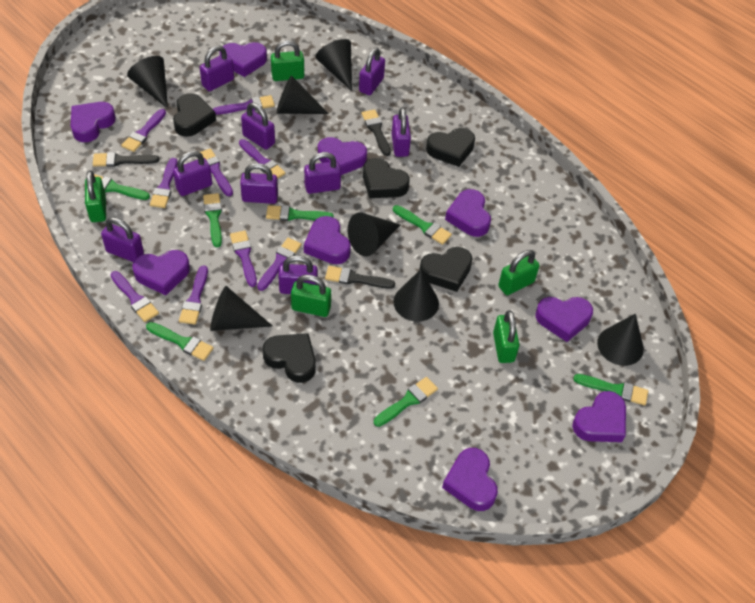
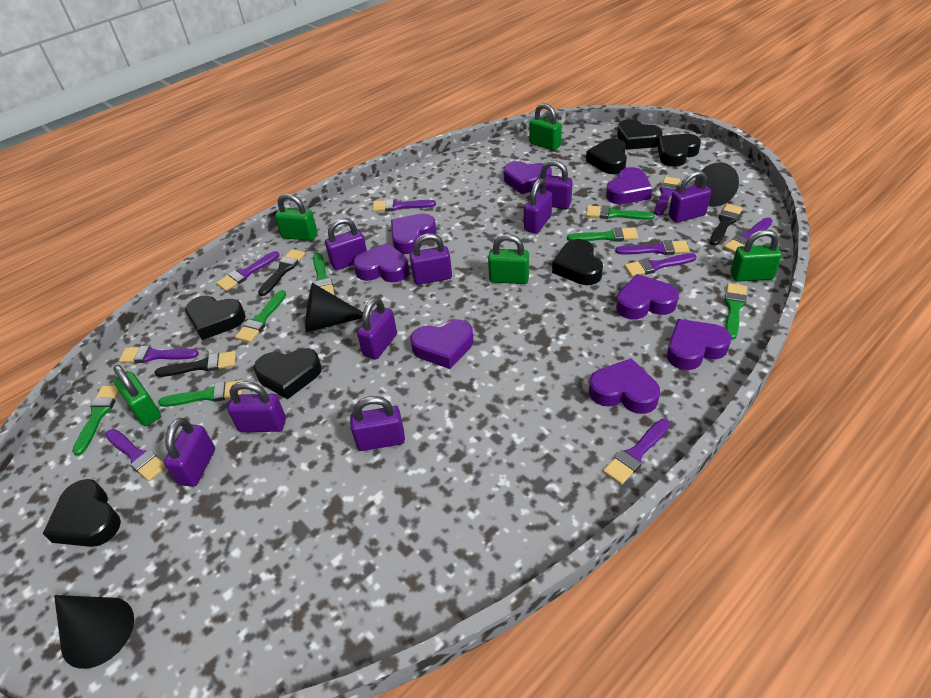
black cone: [127,56,168,109] [210,286,272,331] [276,76,329,114] [315,39,352,91] [348,213,400,256] [393,269,439,322] [597,314,644,366] = 7 -> [54,595,134,669] [305,283,363,332] [694,163,739,207] = 3
black heart: [173,93,216,137] [263,333,316,383] [363,158,410,198] [420,247,473,292] [426,128,475,167] = 5 -> [43,479,121,547] [185,296,246,340] [254,348,322,399] [552,239,603,285] [586,138,627,174] [617,119,663,150] [658,134,701,167] = 7
purple heart: [71,102,116,142] [132,250,190,296] [220,42,267,77] [304,216,351,264] [318,137,367,175] [442,448,498,511] [445,189,491,237] [535,297,593,342] [572,391,626,442] = 9 -> [353,243,409,282] [391,214,436,254] [410,319,473,369] [503,161,552,194] [589,358,660,414] [606,167,652,204] [616,274,679,319] [667,319,732,370] = 8

